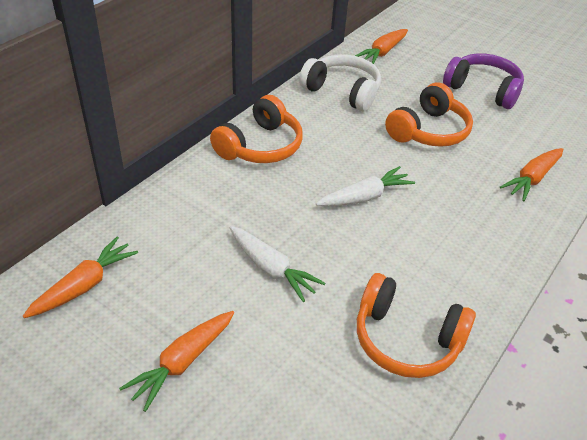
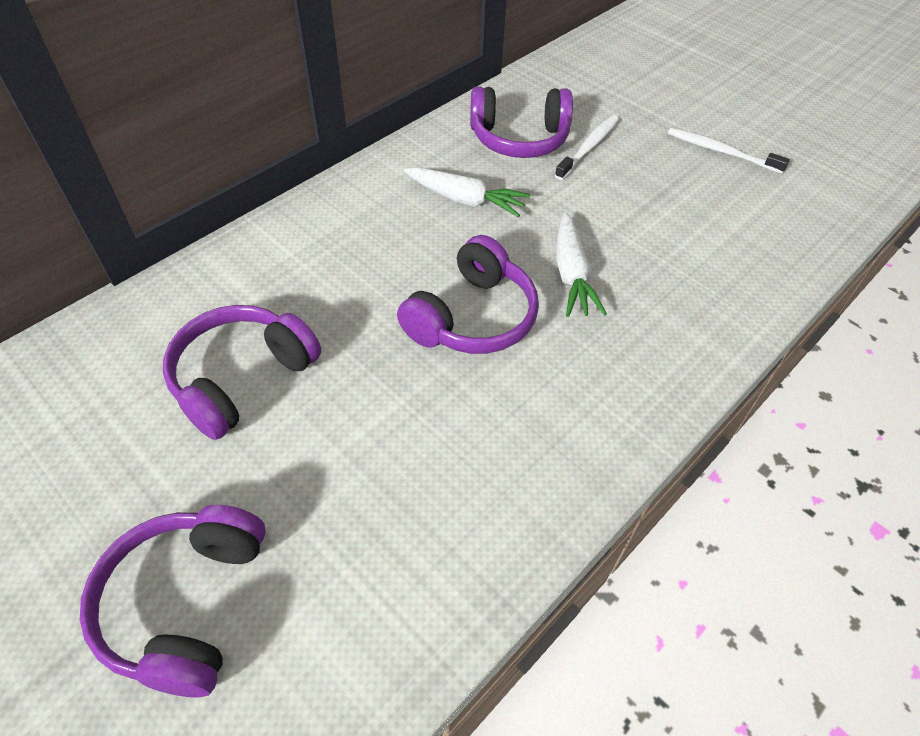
orange carrot: [23,237,138,318] [119,311,234,412] [355,29,408,64] [500,148,563,201] = 4 -> none = 0
orange headphones: [210,95,303,163] [357,273,476,378] [385,82,473,147] = 3 -> none = 0
purple headphones: [443,53,524,109] = 1 -> [80,505,266,698] [163,305,321,440] [397,235,539,354] [470,86,573,158] = 4
white headphones: [299,54,381,111] = 1 -> none = 0
white toothbrush: none = 0 -> [555,115,619,180] [668,128,790,174] = 2

